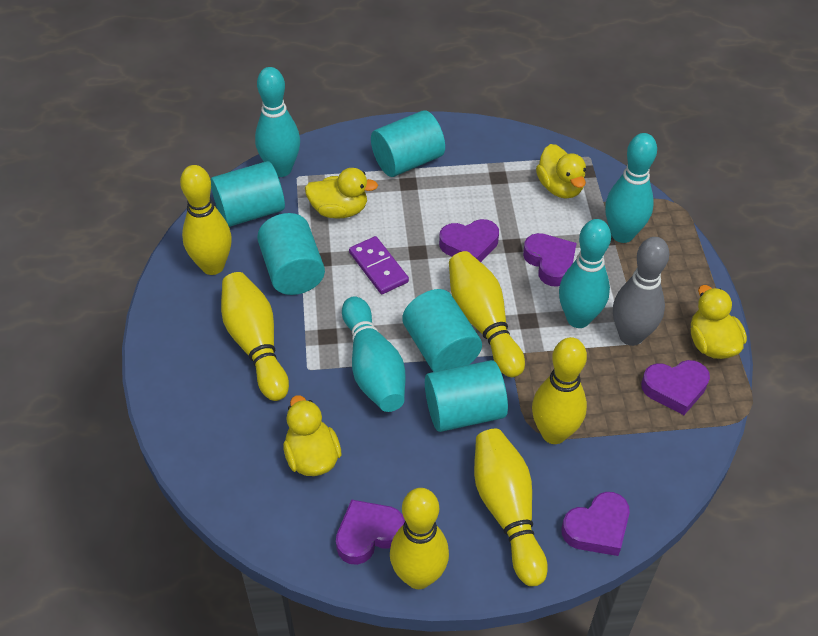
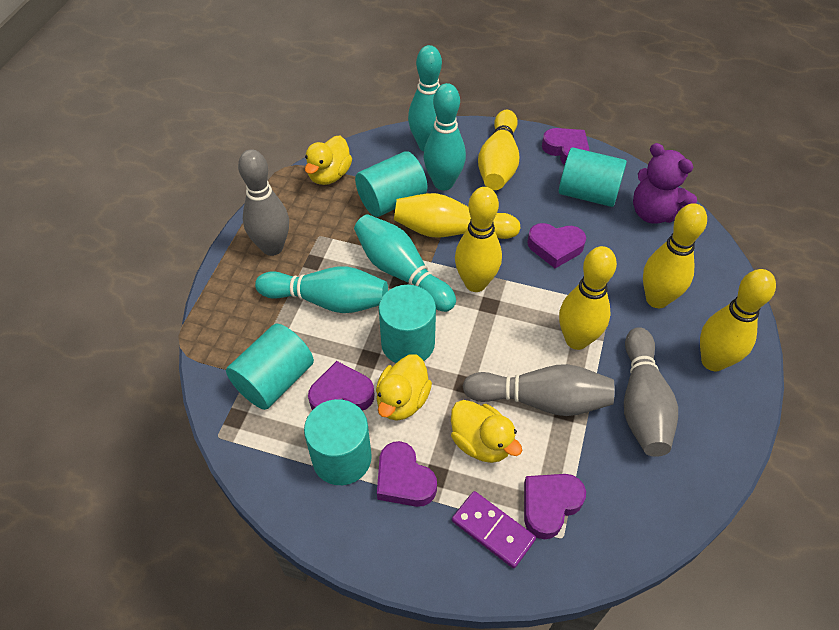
grey bowling pin: [613,237,670,346] = 1 -> [238,149,289,256] [463,364,614,416] [624,327,678,457] = 3
purple teddy bear: none = 0 -> [633,143,697,224] = 1
yellow duck: [283,395,342,476] [305,168,378,218] [536,144,586,199] [691,285,747,359] = 4 -> [305,136,352,185] [376,354,432,421] [451,400,522,463] = 3

